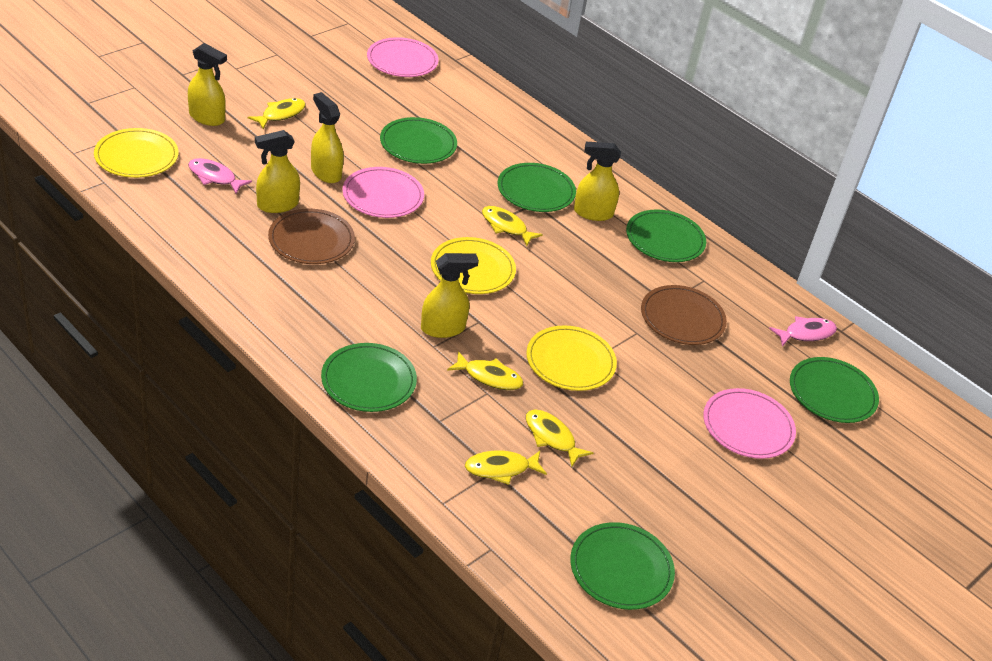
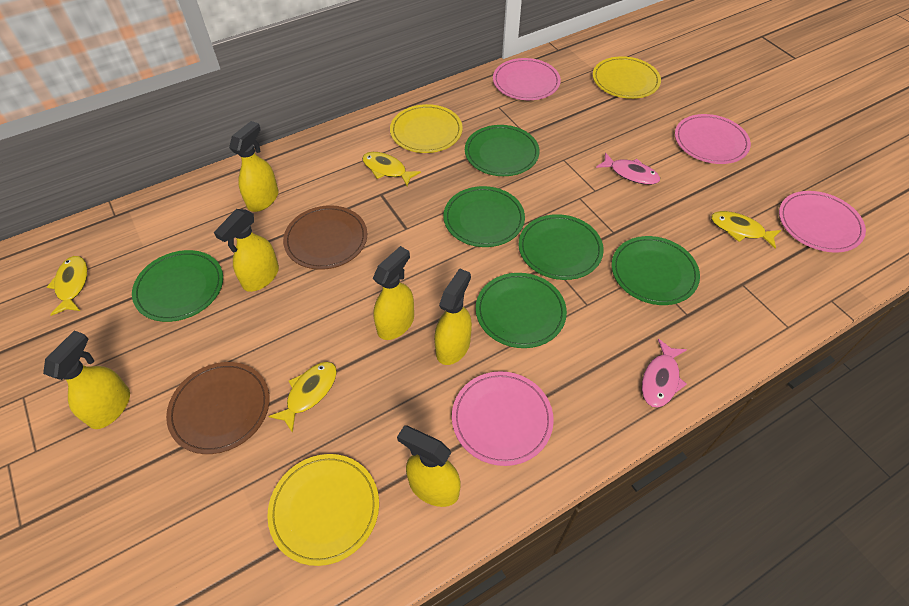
pink plate: [342,167,424,218] [367,37,439,77] [703,388,796,459] = 3 -> [452,371,554,466] [493,58,561,100] [675,114,751,164] [779,191,866,253] = 4
yellow fish: [248,98,306,129] [447,351,523,390] [465,451,547,485] [482,206,543,246] [526,409,593,467] = 5 -> [47,256,87,316] [268,362,337,433] [362,152,421,186] [711,211,781,249] = 4
yellow spray bottle: [188,43,227,126] [255,130,300,213] [311,92,344,183] [421,253,479,338] [574,142,621,221] = 5 -> [43,330,130,429] [214,209,279,292] [229,121,278,212] [373,246,414,340] [397,426,460,507] [434,268,472,365] = 6

